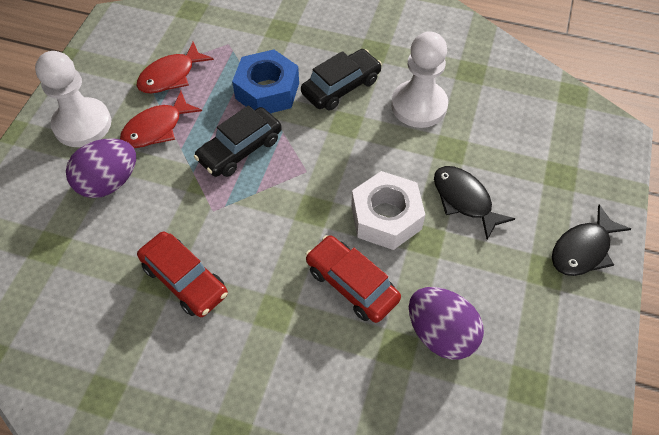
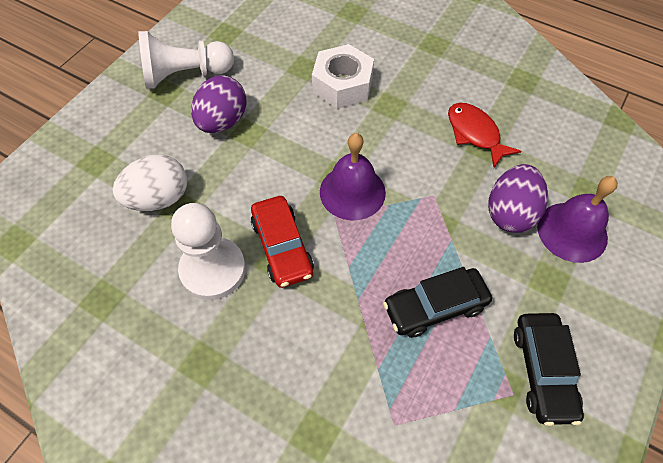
black fish: [434,166,515,240] [552,204,631,276] = 2 -> none = 0
blue nut: [232,50,299,113] = 1 -> none = 0
purple bell: none = 0 -> [320,133,386,221] [537,176,618,263] = 2
red car: [137,231,228,317] [305,235,401,323] = 2 -> [251,196,314,288] = 1
red fish: [120,91,202,148] [136,42,214,93] = 2 -> [448,103,521,168] = 1
white egg: none = 0 -> [113,154,187,211] = 1

